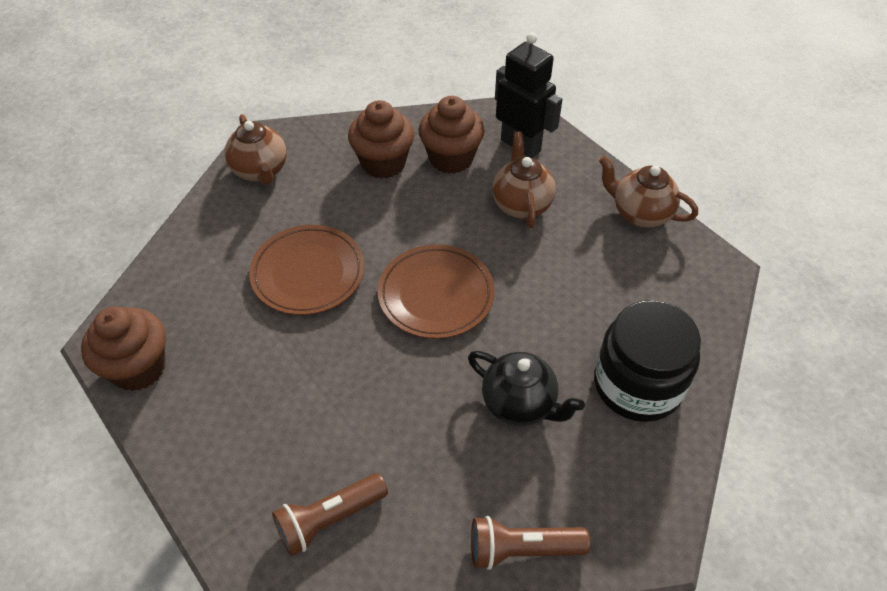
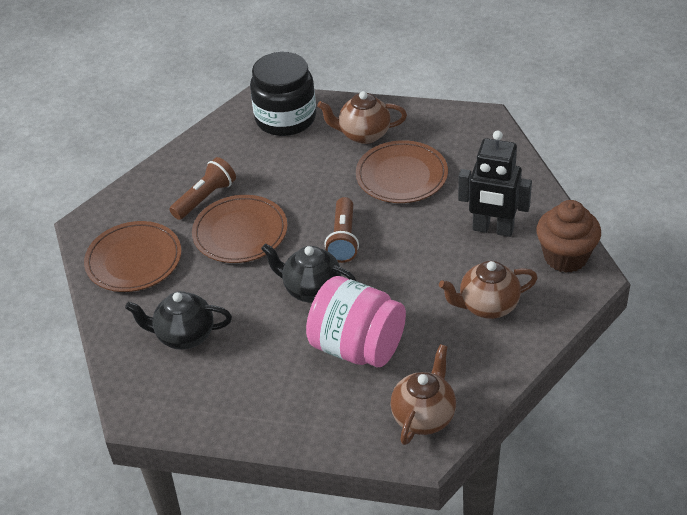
black teapot: [468,351,585,426] = 1 -> [125,291,232,350] [261,243,356,302] = 2
brown cupcake: [81,307,166,391] [348,100,414,179] [418,96,485,174] = 3 -> [536,200,601,273] = 1
brown plate: [249,225,365,315] [378,244,495,339] = 2 -> [84,221,182,292] [192,195,288,263] [356,140,448,203] = 3
pink jar: none = 0 -> [306,276,406,367] = 1

